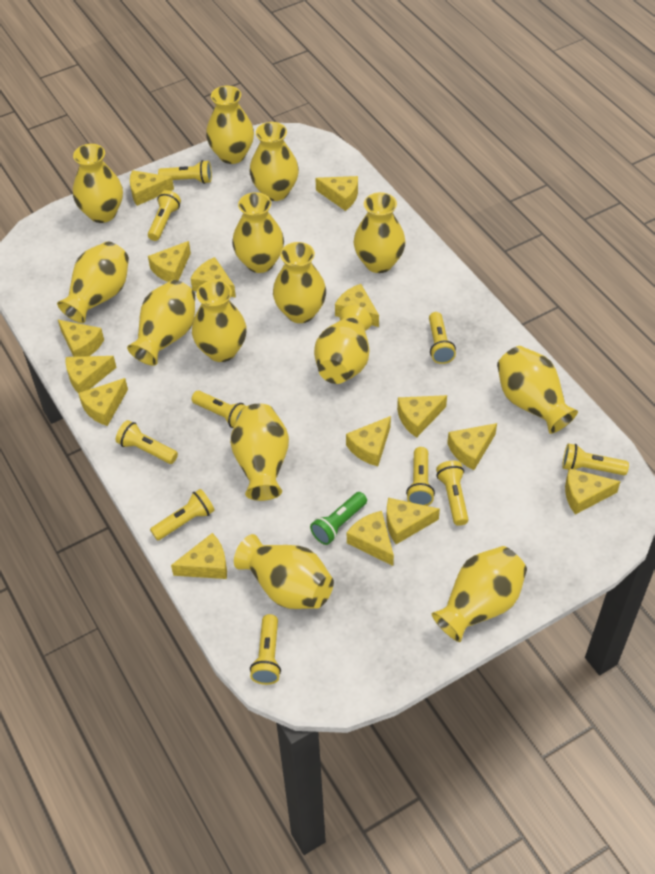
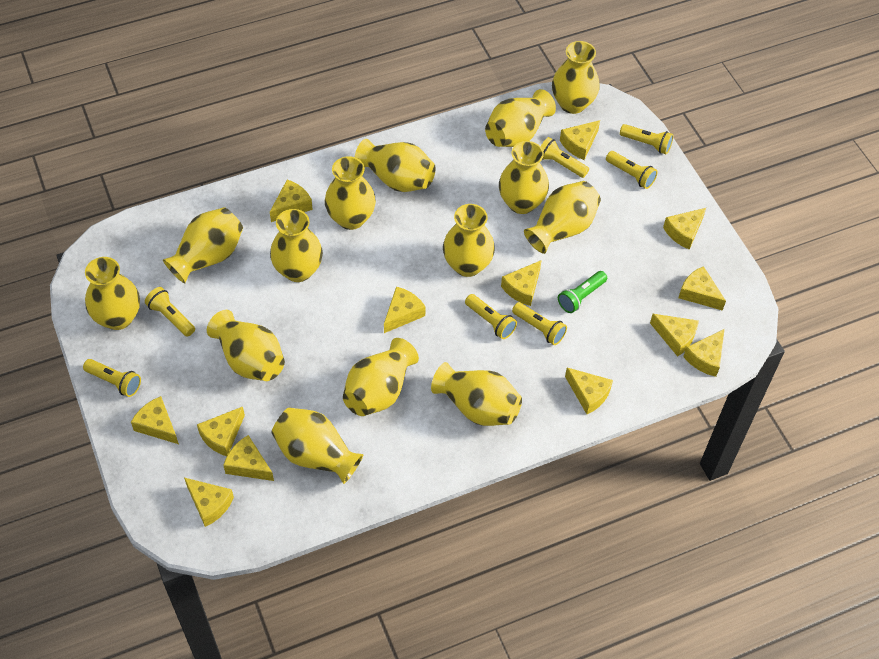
yellow cheese: [58,320,104,357] [66,356,117,393] [78,378,128,426] [130,170,174,206] [148,241,191,282] [171,533,227,579] [191,257,236,298] [315,176,358,211] [335,284,379,327] [346,416,391,466] [347,511,394,566] [387,498,440,544] [397,395,447,438] [447,423,497,470] [565,468,621,515] = 15 -> [131,396,179,444] [184,478,234,527] [197,407,245,456] [223,435,274,481] [270,180,313,222] [384,287,426,333] [501,260,542,306] [560,120,600,160] [565,368,613,414] [650,314,699,357] [663,208,706,250] [678,266,726,311] [683,329,725,377] = 13
yellow flashlight: [116,420,178,464] [148,190,181,241] [150,489,215,541] [158,160,212,184] [192,391,246,428] [250,614,281,685] [406,447,435,506] [429,312,456,364] [436,460,469,526] [562,443,629,475] = 10 -> [83,359,141,397] [145,287,195,337] [465,294,517,339] [512,302,567,345] [540,137,589,178] [606,151,658,189] [620,124,674,154] = 7

